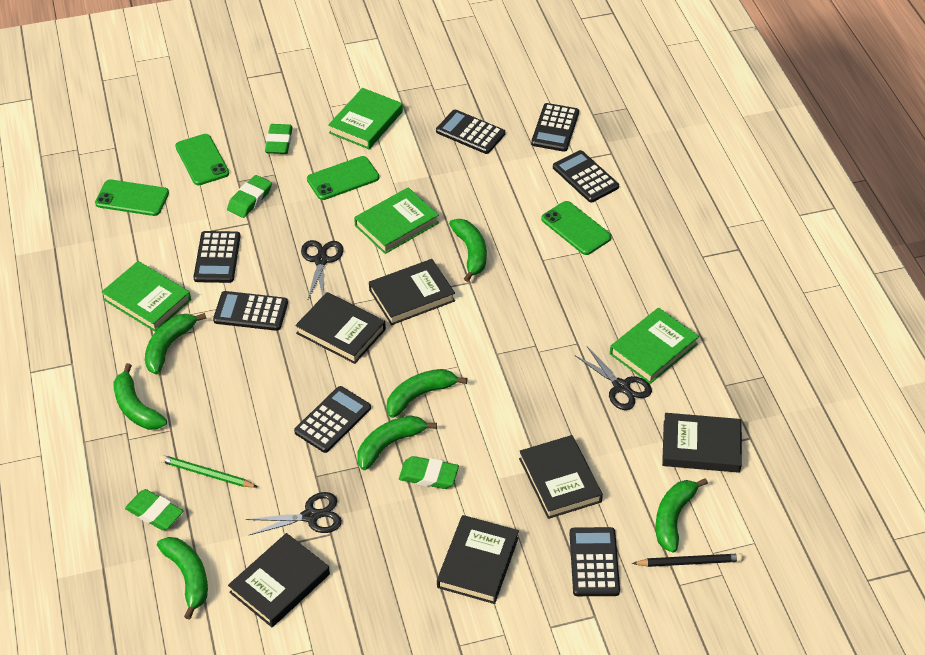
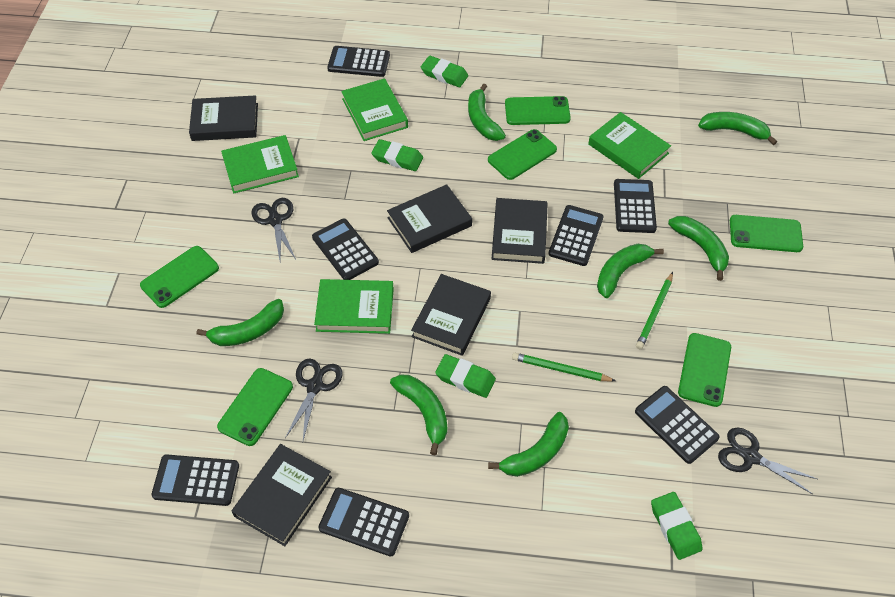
black book: [228,533,330,627] [295,292,386,364] [369,259,455,325] [437,515,519,604] [519,435,603,519] [662,413,742,473] = 6 -> [189,95,258,141] [231,444,332,546] [387,184,472,253] [411,274,491,356] [492,198,548,264] = 5
black pencil: [632,554,743,567] = 1 -> none = 0
green pencil: [160,455,258,488] = 1 -> [512,353,616,382] [636,272,673,349] = 2
green phone: [95,179,169,216] [175,134,229,185] [307,156,379,200] [541,201,612,255] = 4 -> [140,246,219,308] [217,368,293,446] [488,129,557,180] [505,96,571,125] [678,333,731,407] [730,215,803,252] = 6

